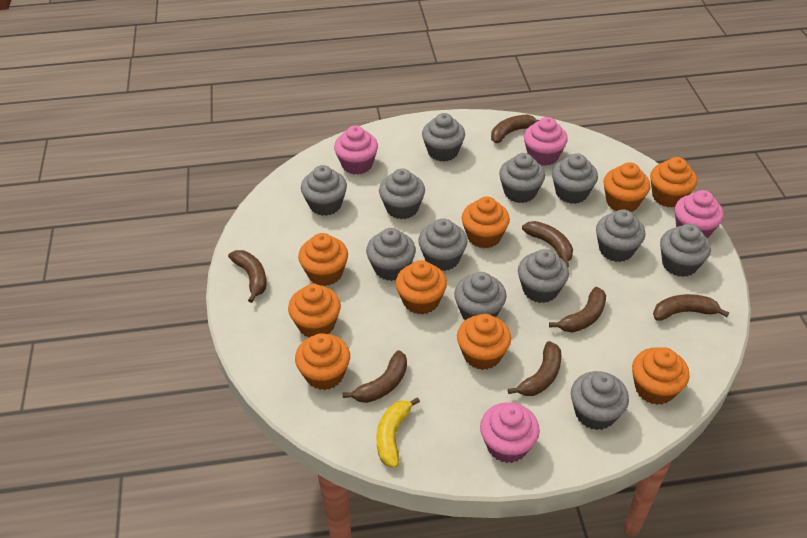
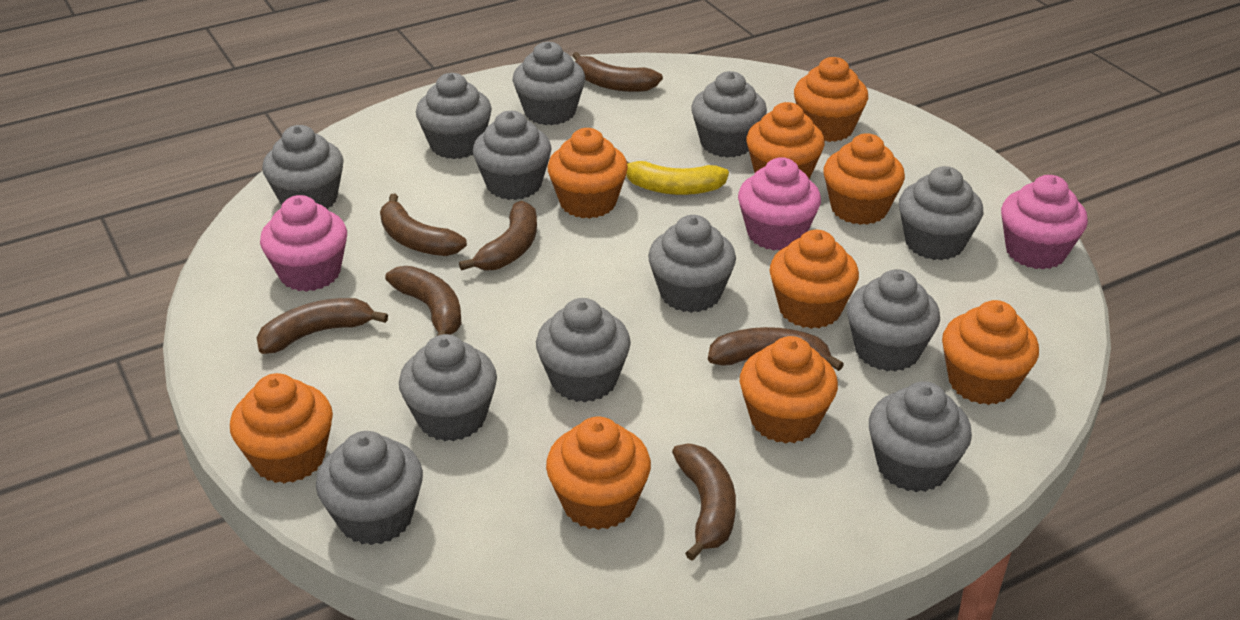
pink cupcake: [334,125,378,175] [480,402,540,463] [524,117,568,166] [675,190,724,238] = 4 -> [260,195,347,292] [738,157,821,251] [1001,175,1088,270] = 3

